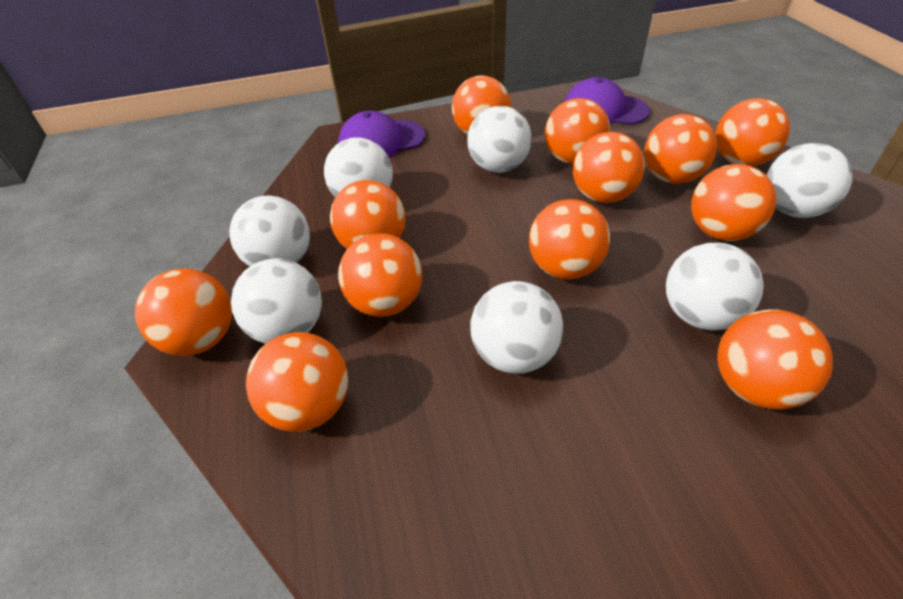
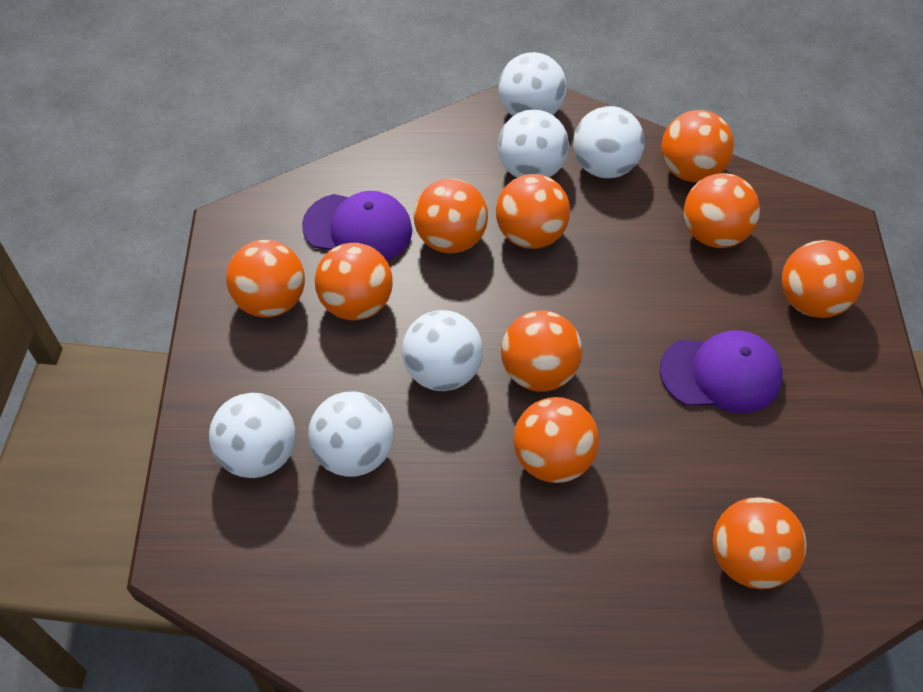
orange ball: [135,269,232,356] [246,332,348,432] [330,180,405,249] [338,233,422,317] [452,76,511,135] [529,199,610,279] [545,98,610,165] [573,132,645,203] [644,114,717,184] [691,164,776,241] [716,98,790,166] [717,309,833,409] = 12 -> [226,240,305,318] [315,243,393,321] [414,178,488,253] [496,174,570,249] [501,310,582,392] [513,397,599,483] [661,110,734,182] [684,173,760,248] [713,497,807,589] [782,240,863,318] = 10
white ball: [229,196,310,267] [231,258,322,344] [324,137,393,197] [467,106,532,173] [471,281,564,374] [666,243,764,331] [767,143,852,218] = 7 -> [209,393,296,478] [308,391,394,477] [402,310,483,391] [498,52,567,116] [498,109,569,178] [573,106,645,178] = 6

